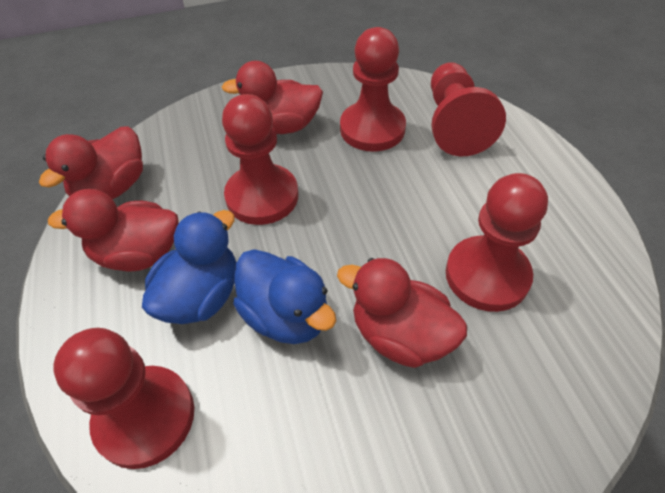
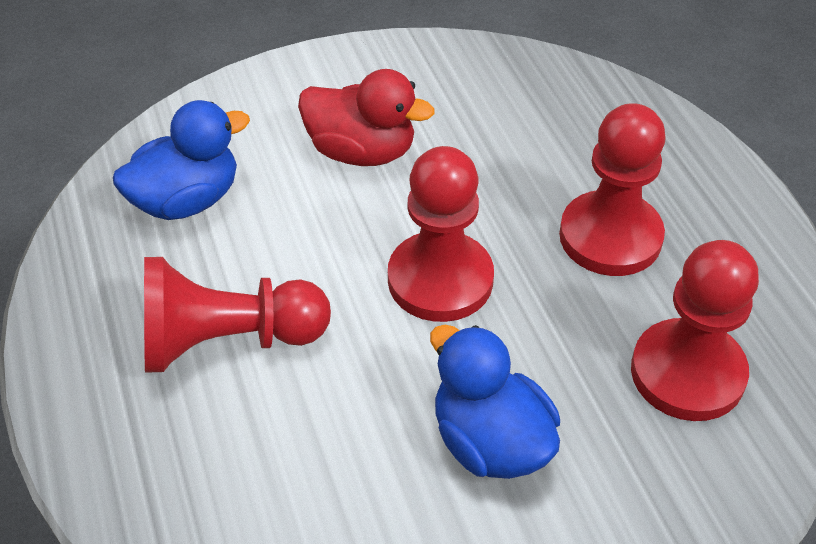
red duck: [39,126,143,199] [48,189,179,271] [222,61,323,134] [337,258,467,368] = 4 -> [298,69,435,166] = 1
red pawn: [53,328,194,469] [222,94,298,225] [340,27,406,152] [431,62,506,157] [446,173,548,312] = 5 -> [144,257,331,373] [388,146,494,322] [559,103,666,276] [631,240,759,421] = 4

